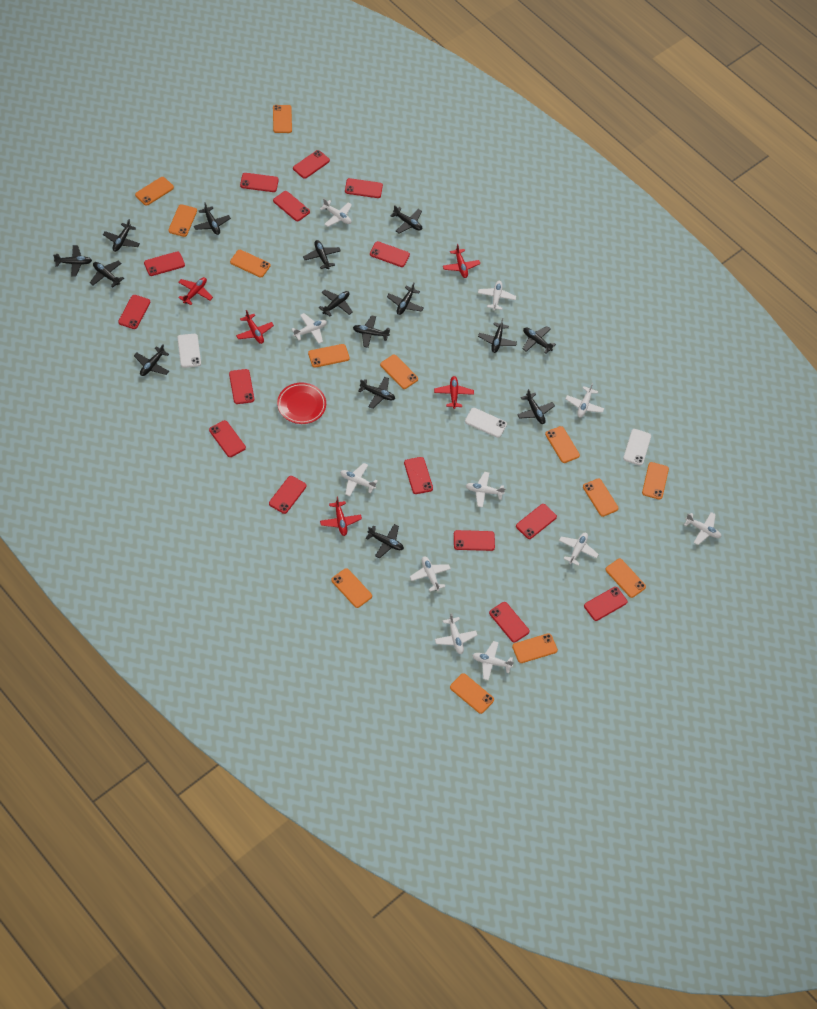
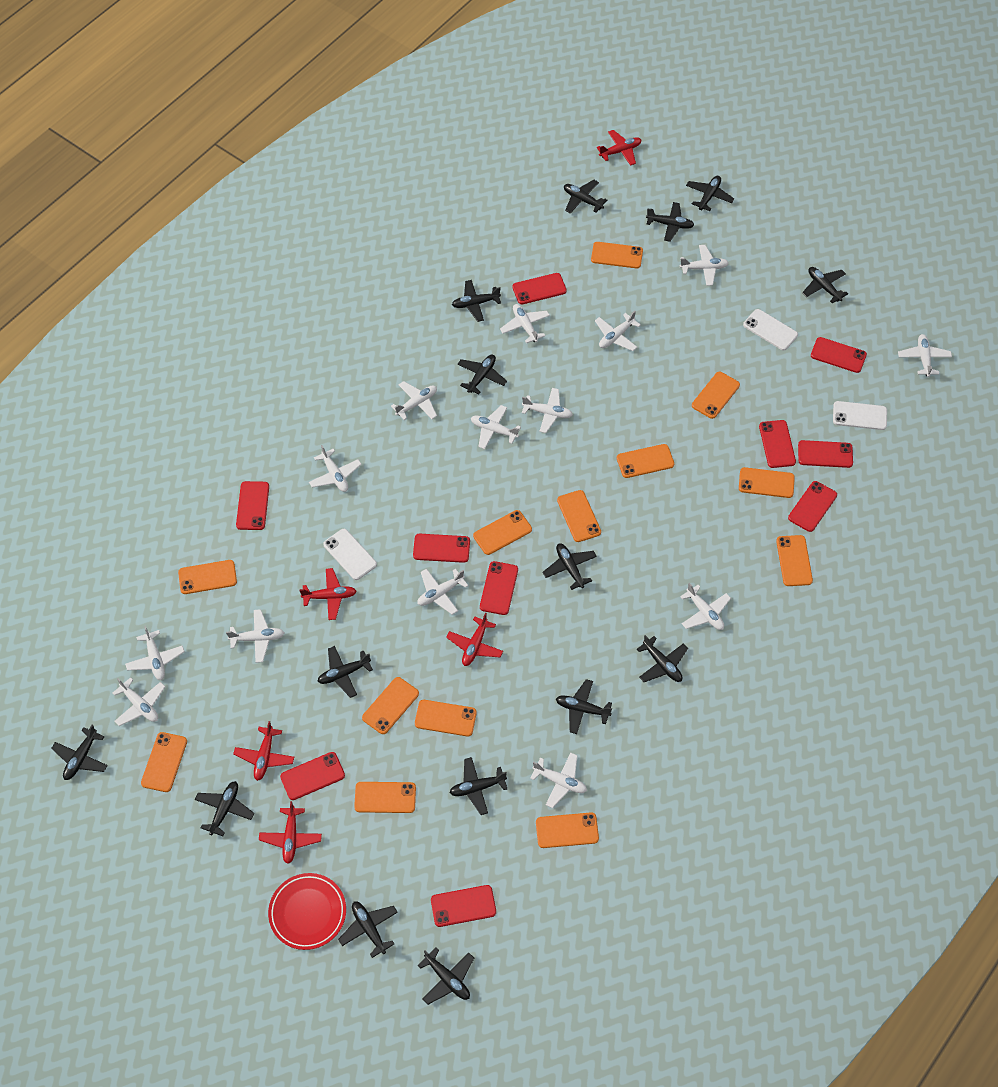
red phone: [118,295,150,329] [144,251,185,276] [209,420,246,457] [229,369,254,404] [240,173,279,192] [269,476,306,514] [273,191,310,221] [293,150,330,179] [345,178,383,198] [370,241,410,267] [404,457,433,494] [454,530,495,551] [489,602,530,643] [516,504,557,539] [584,587,627,621] = 15 -> [236,481,269,530] [280,752,345,800] [413,534,470,563] [431,885,496,927] [480,561,518,615] [512,273,567,304] [759,420,796,468] [788,481,837,532] [798,440,853,468] [811,337,867,373] = 10
white plane: [291,313,327,344] [320,199,352,227] [340,463,378,496] [410,556,451,592] [435,613,477,654] [465,472,506,507] [472,641,514,681] [478,281,516,311] [559,533,599,566] [566,383,604,417] [684,512,721,545] = 11 -> [113,677,165,726] [125,626,185,680] [226,609,284,663] [309,445,362,492] [391,381,437,420] [417,569,468,615] [471,405,521,449] [500,304,550,343] [522,388,573,433] [530,753,587,808] [595,311,641,351] [680,245,729,286] [680,583,731,630] [898,334,952,377] = 14

